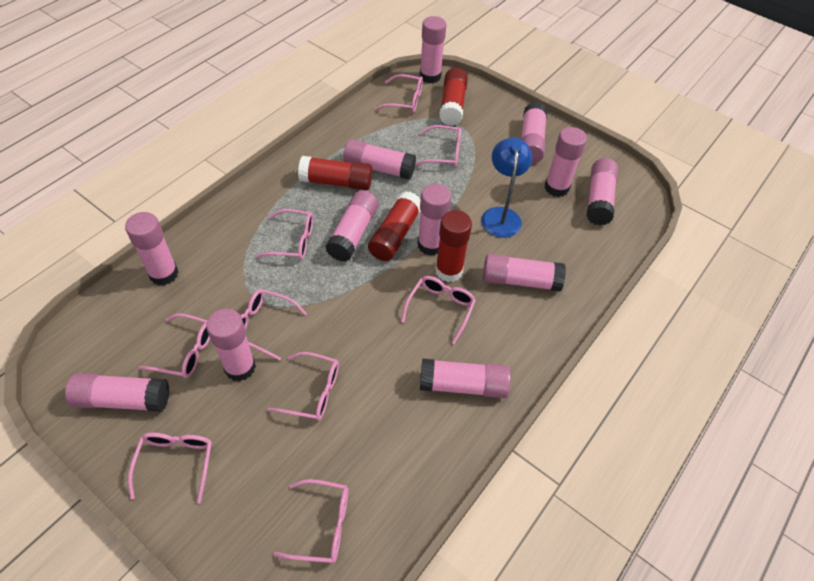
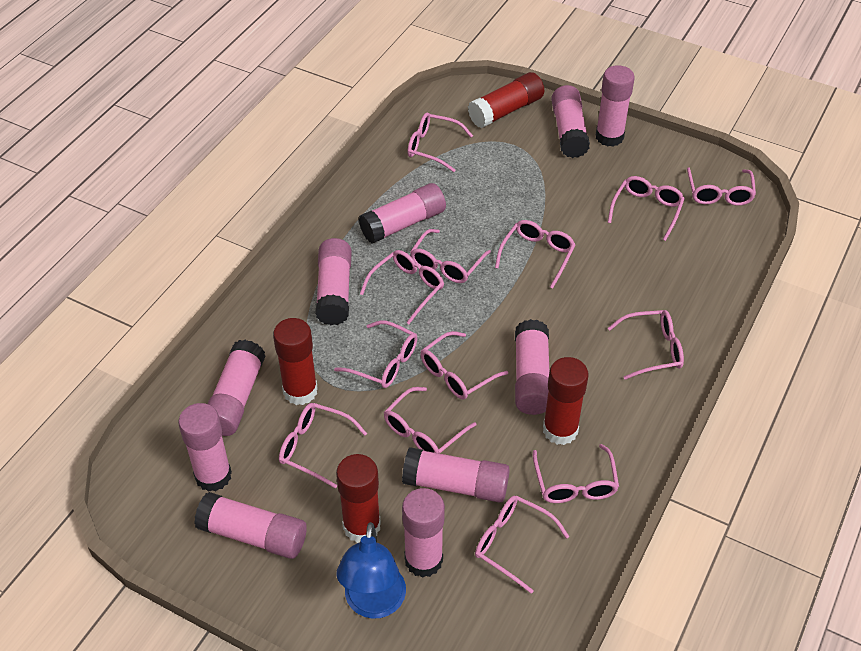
pink glasses: [128,433,212,504] [138,313,210,378] [241,289,307,361] [256,209,313,260] [267,352,339,421] [273,479,348,563] [375,74,423,113] [401,276,476,344] [415,125,461,167] = 9 -> [279,403,367,489] [334,320,417,388] [360,250,444,324] [384,387,476,454] [408,113,473,172] [410,229,491,283] [420,331,508,400] [475,496,569,594] [495,220,576,289] [533,444,619,503] [608,176,685,241] [608,310,684,380] [687,167,756,206] = 13
pink glue stick: [65,373,169,412] [125,212,178,285] [206,308,256,382] [325,190,378,262] [343,139,416,180] [417,184,451,256] [420,16,446,83] [420,358,511,398] [483,253,566,292] [521,102,547,164] [544,127,587,197] [587,158,618,225] = 12 -> [178,403,232,492] [194,492,307,559] [207,340,265,436] [315,238,352,325] [359,183,446,244] [402,447,510,503] [402,488,445,578] [515,319,549,415] [551,85,590,158] [596,65,635,147] = 10

